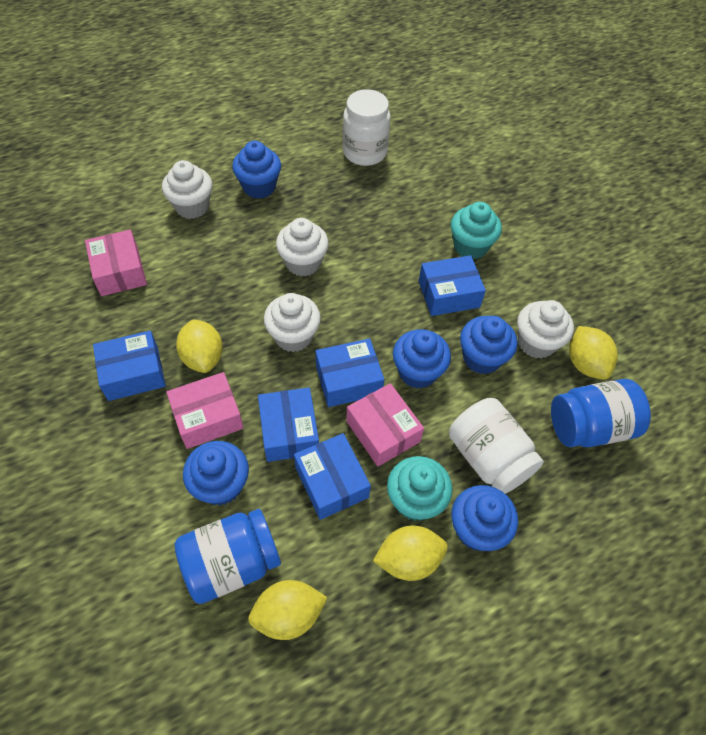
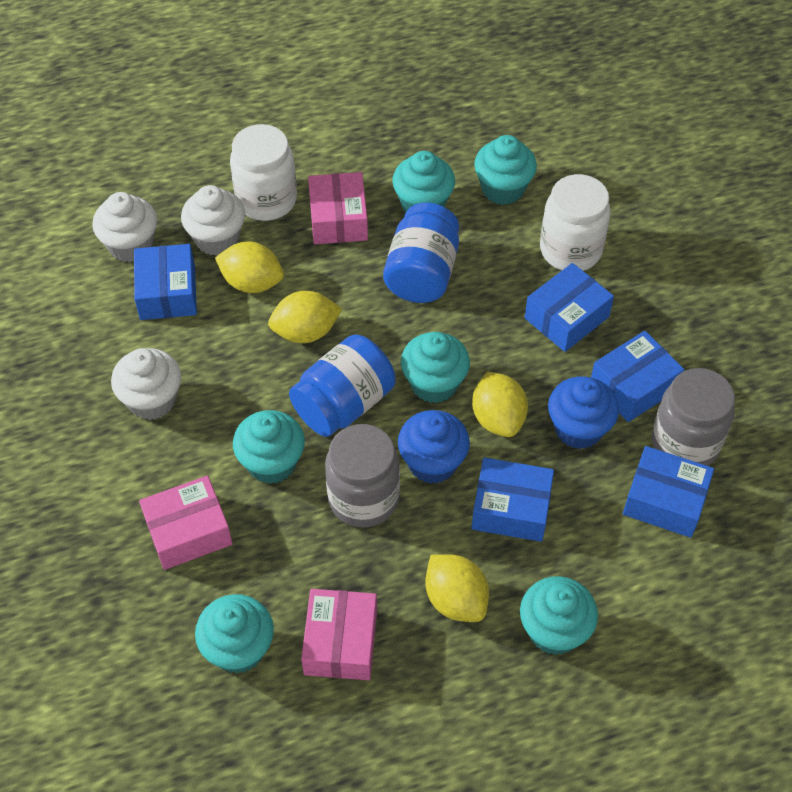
blue cupcake: [183,441,249,506] [232,141,281,199] [393,329,451,389] [451,485,518,551] [460,316,517,374] = 5 -> [398,410,470,484] [548,376,619,449] = 2
grey jar: none = 0 -> [325,424,400,528] [652,368,735,466] = 2
turquoise cupcake: [387,456,453,521] [451,202,502,260] = 2 -> [195,594,274,673] [233,410,305,484] [392,151,455,213] [401,332,470,403] [474,135,537,205] [520,576,598,655] = 6
white cupcake: [162,160,212,219] [264,293,321,352] [276,218,329,276] [517,300,574,359] = 4 -> [92,192,157,263] [111,348,181,420] [181,185,245,256] = 3

